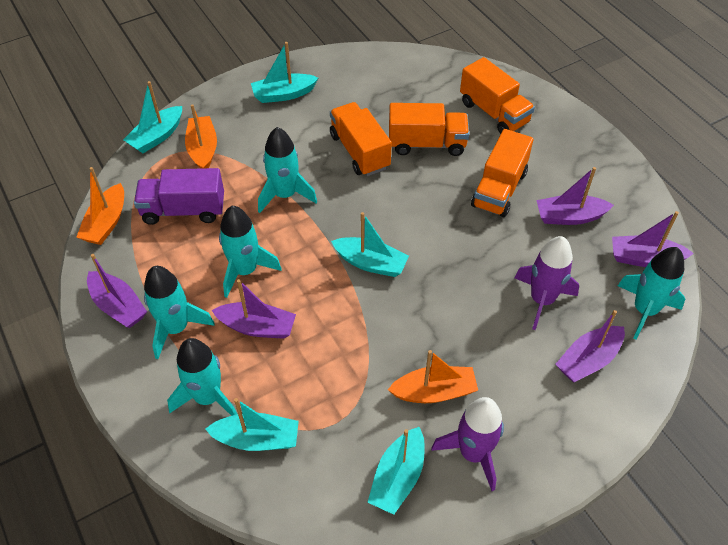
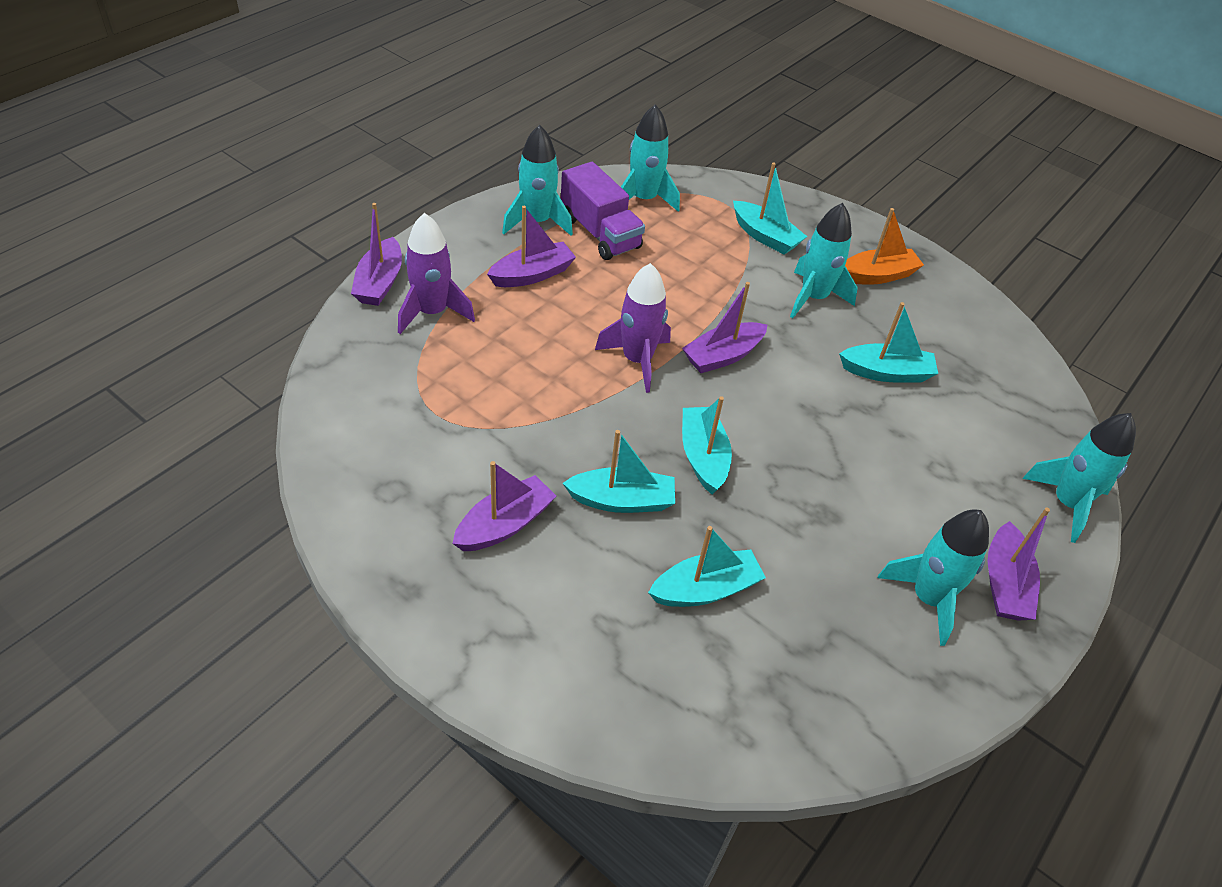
orange boat: [76,167,124,245] [185,104,217,169] [388,350,478,403] = 3 -> [845,208,924,285] = 1
orange truck: [330,102,392,176] [389,103,469,156] [460,57,535,134] [471,129,534,217] = 4 -> none = 0

